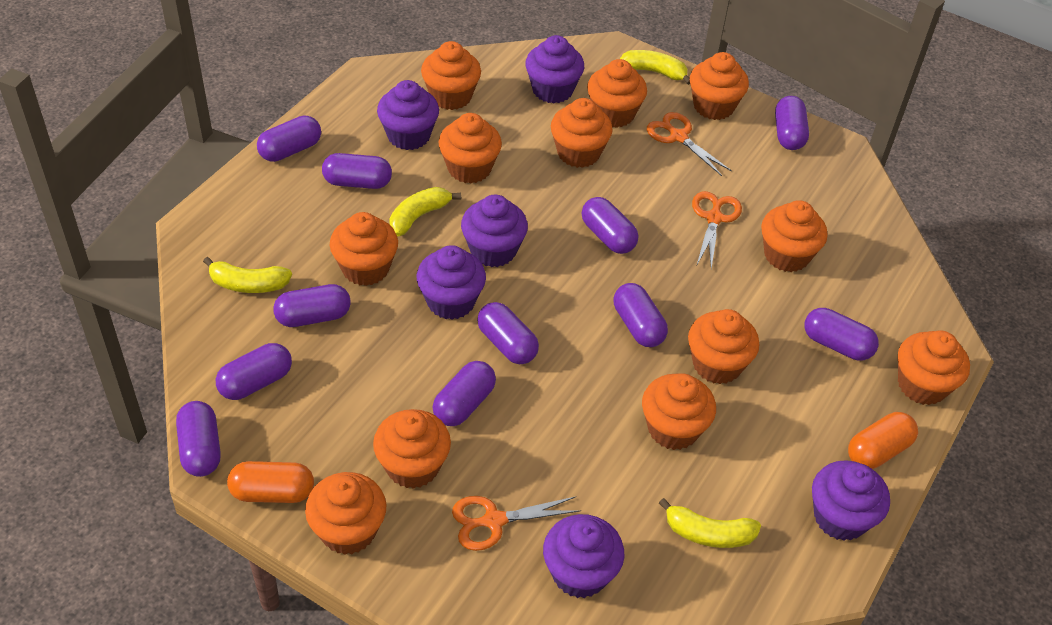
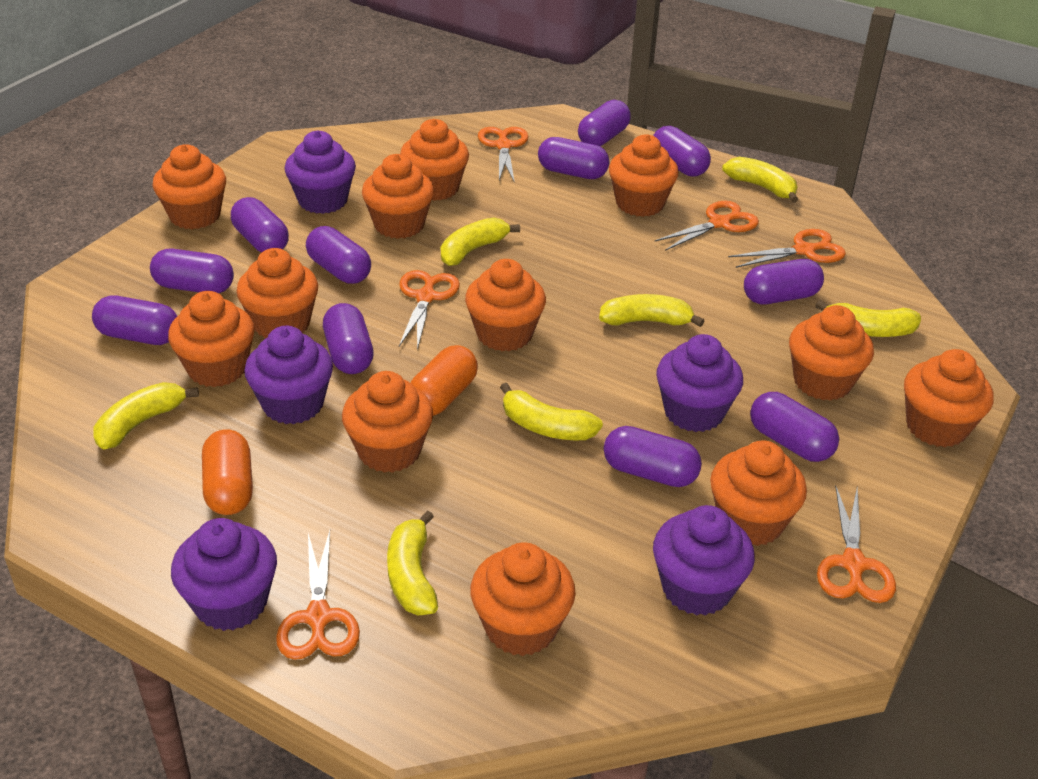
orange scissors: [452,496,581,551] [647,112,732,176] [692,191,742,269] = 3 -> [276,530,360,660] [399,270,460,350] [478,127,528,183] [655,201,759,251] [728,229,846,268] [817,486,896,603] = 6
purple cupcake: [377,80,439,150] [417,245,486,320] [461,195,528,267] [525,35,584,103] [543,514,624,598] [812,460,890,541] = 6 -> [171,518,277,631] [244,326,333,424] [284,130,356,214] [653,505,755,616] [656,334,743,432] = 5
yellow banana: [203,257,292,293] [389,187,461,236] [620,50,690,85] [659,498,761,548] = 4 -> [93,382,199,449] [387,511,438,615] [441,217,520,266] [500,383,603,440] [599,294,704,327] [722,157,798,203] [815,300,921,337] = 7

